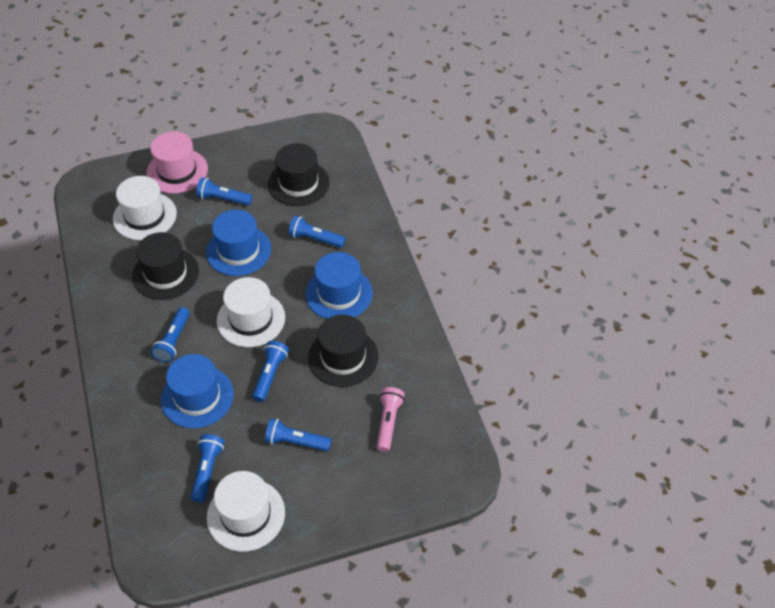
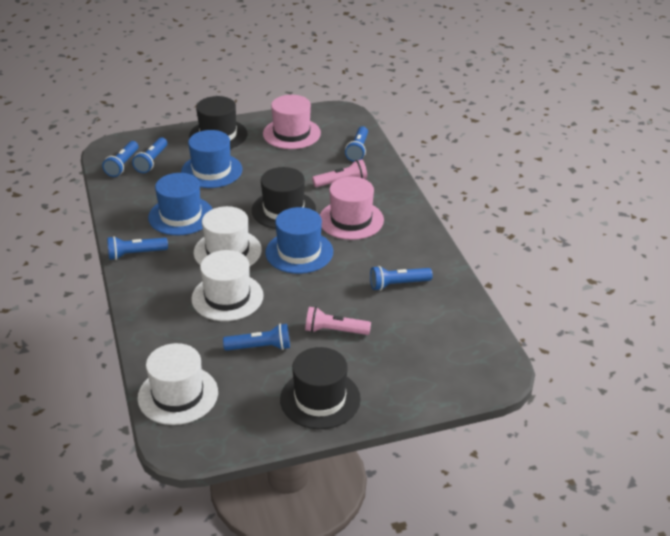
pink flashlight: [377,387,405,452] = 1 -> [305,307,371,335] [312,159,367,187] = 2
pink hat: [146,131,208,194] = 1 -> [263,95,321,149] [320,177,384,240] = 2

